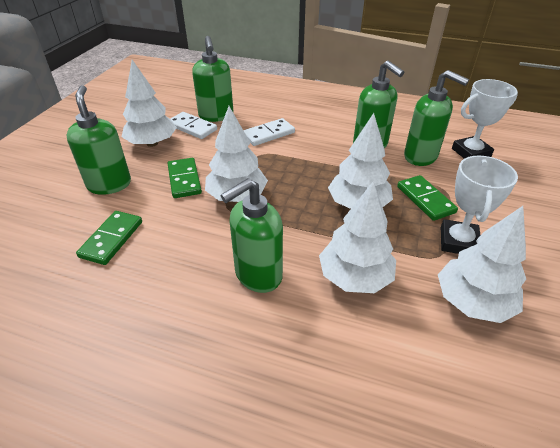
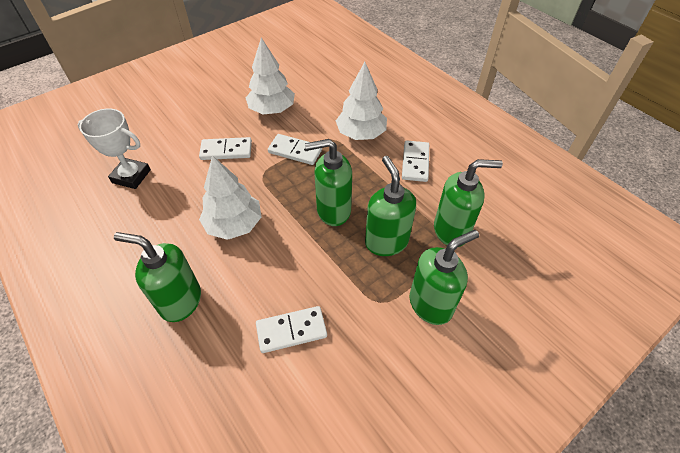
green domino: [76,211,142,265] [167,158,202,198] [397,175,458,221] = 3 -> none = 0
white domino: [170,112,217,139] [243,118,295,146] = 2 -> [199,137,252,160] [256,306,327,353] [268,134,322,165] [402,140,429,182] = 4
white tree: [122,60,177,147] [205,106,268,202] [319,181,396,293] [328,113,393,209] [438,206,526,323] = 5 -> [199,155,261,240] [246,38,295,114] [336,62,387,140] = 3
white trophy: [441,156,518,254] [452,79,518,159] = 2 -> [78,108,151,189] = 1

